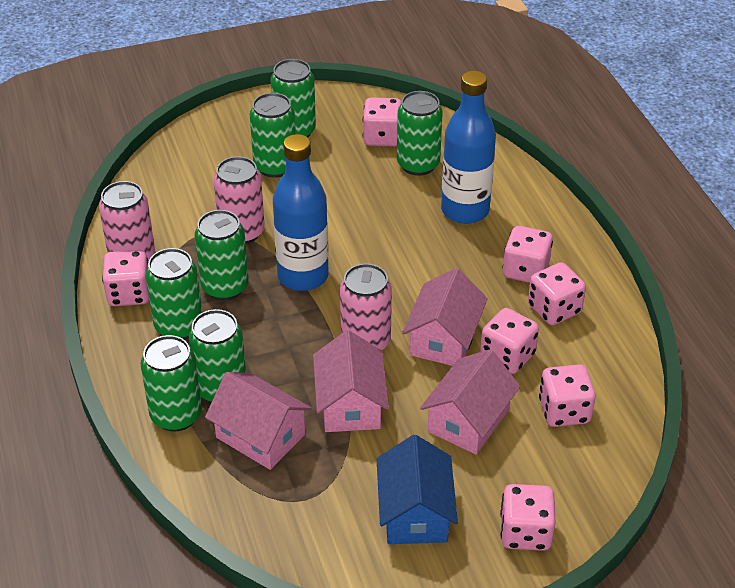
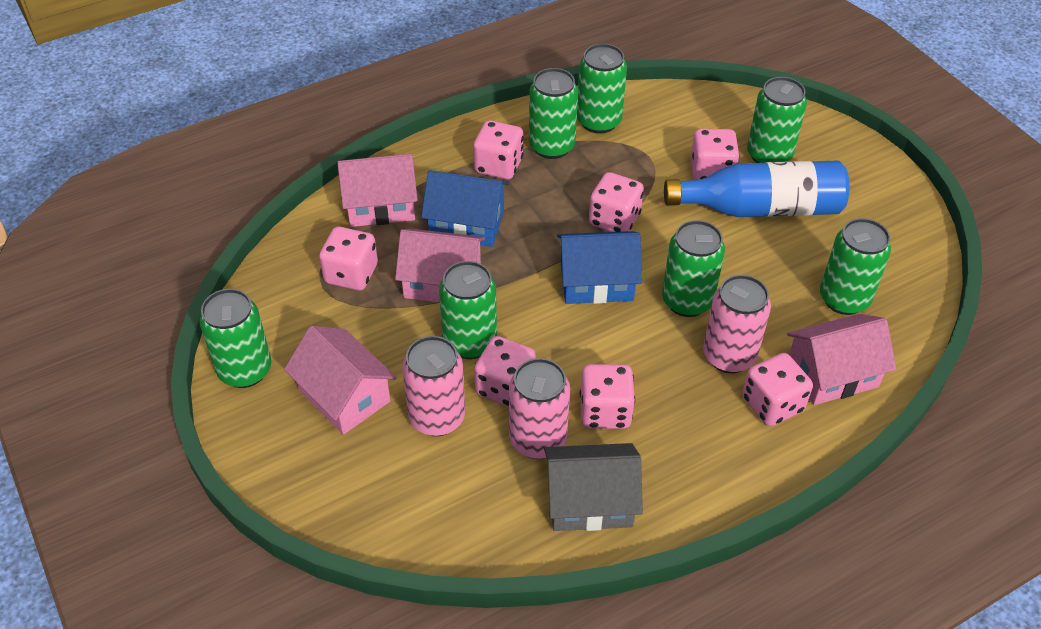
blue bottle: [273,134,329,291] [441,71,496,224] = 2 -> [664,161,849,217] = 1
blue house: [377,435,458,544] = 1 -> [421,170,509,247] [557,231,642,304] = 2
grey house: none = 0 -> [544,443,643,531] = 1

